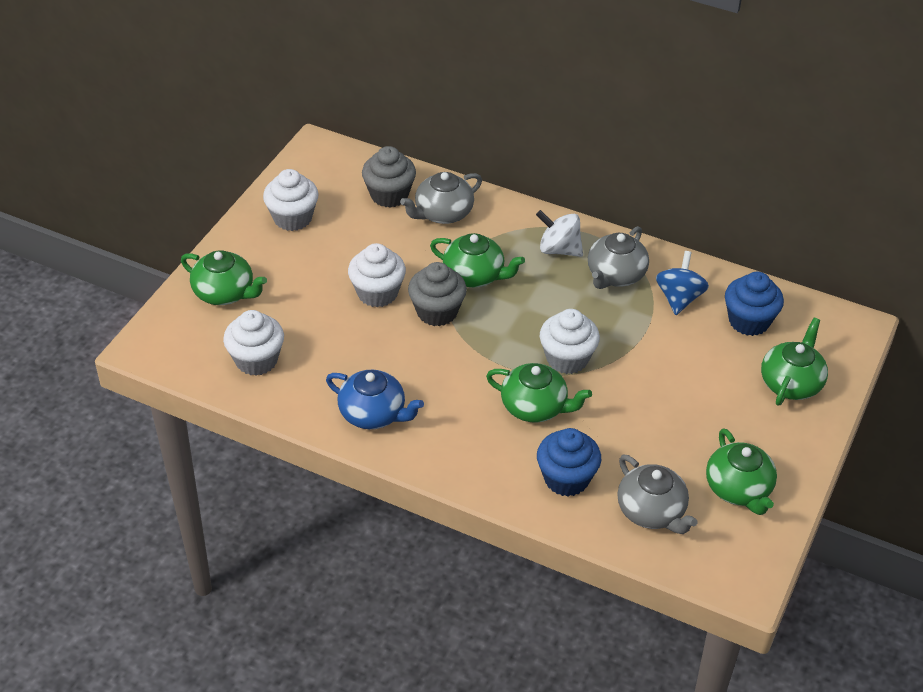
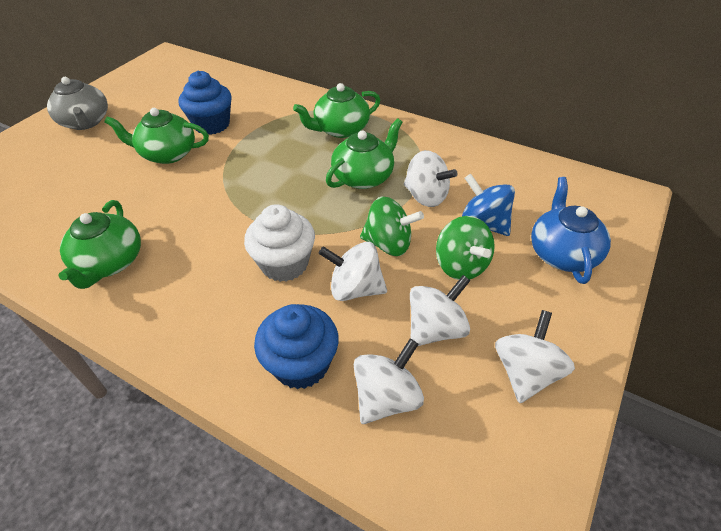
green spinning top: none = 0 -> [360,196,424,256] [436,216,495,280] = 2
green teapot: [181,250,267,305] [430,233,525,287] [486,363,592,423] [706,428,777,515] [761,318,828,406] = 5 -> [58,200,141,289] [104,108,209,164] [293,83,380,138] [326,118,402,189] = 4
grey cupcake: [362,146,416,208] [408,262,467,326] = 2 -> none = 0
grey teapot: [400,172,482,224] [588,226,649,289] [617,455,698,534] = 3 -> [47,77,108,130] = 1
white cupcake: [223,310,284,376] [263,169,319,231] [348,243,406,307] [540,309,600,374] = 4 -> [244,204,315,282] = 1
white spinning top: [536,210,583,257] = 1 -> [319,242,387,301] [354,339,424,424] [404,150,458,207] [410,275,471,346] [495,310,575,403] = 5

